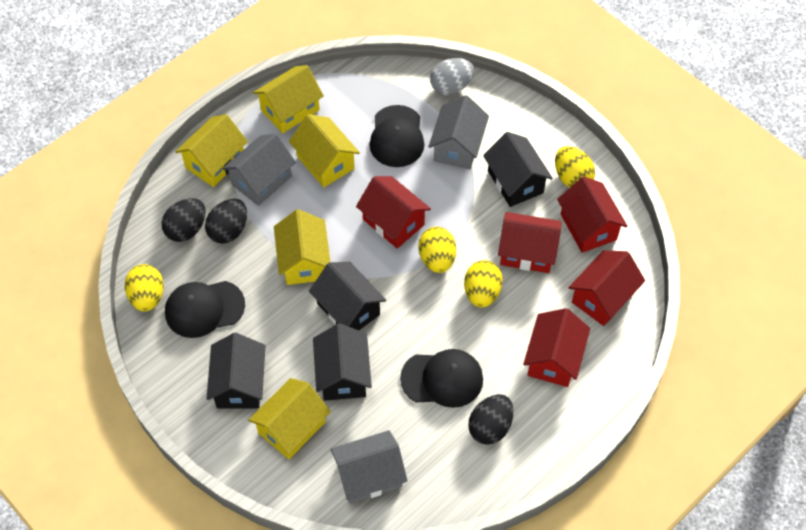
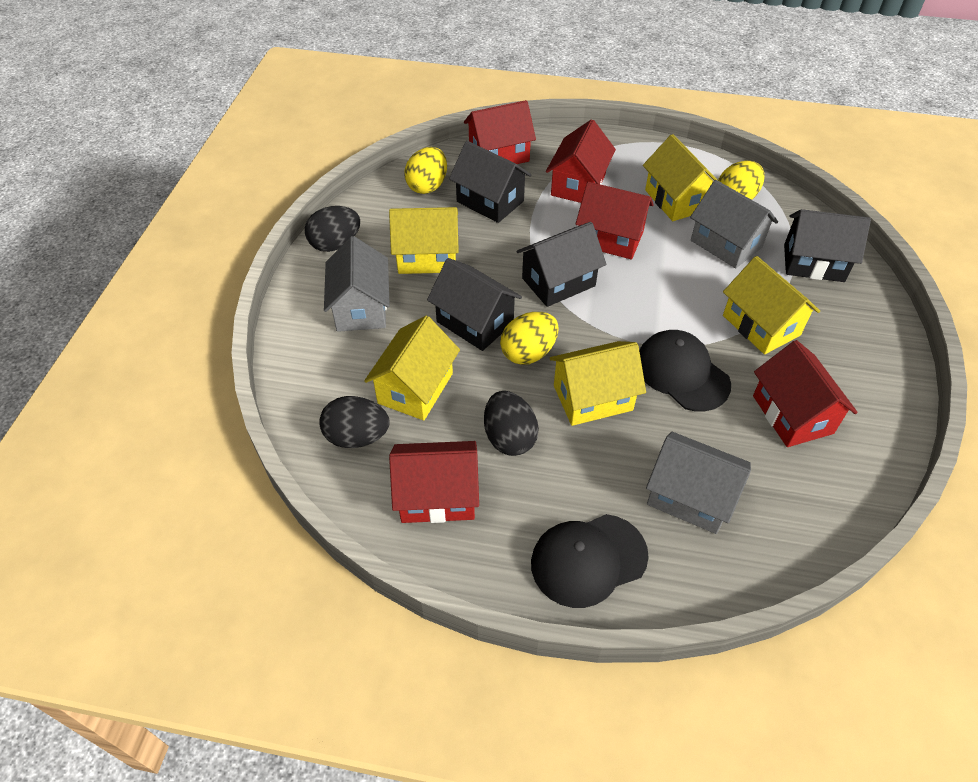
black cap: [165,281,245,338] [370,105,424,167] [400,349,483,408] = 3 -> [531,514,649,608] [639,330,731,411] = 2
grey egg: [430,58,474,95] = 1 -> none = 0
yellow egg: [125,264,164,312] [419,227,456,273] [464,260,503,308] [555,146,595,188] = 4 -> [404,147,447,194] [500,312,559,365] [718,161,765,200] = 3

